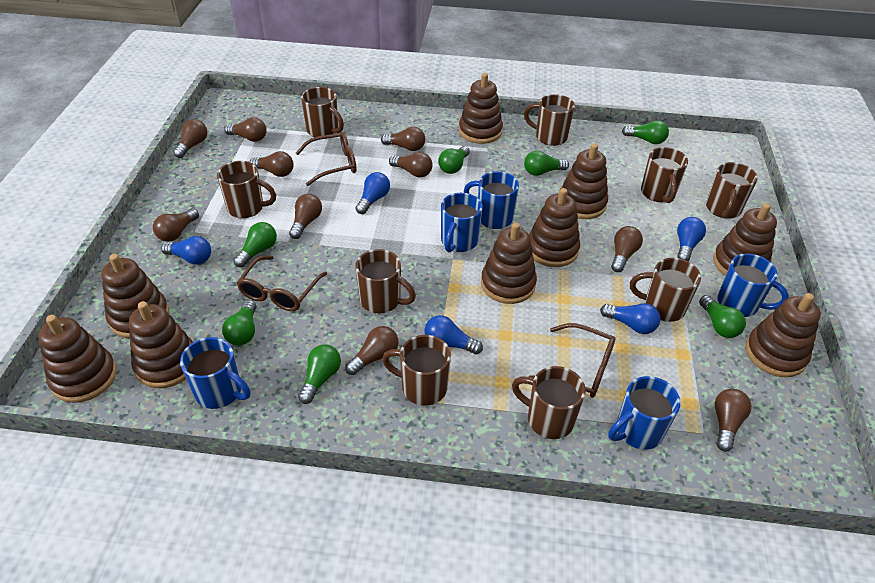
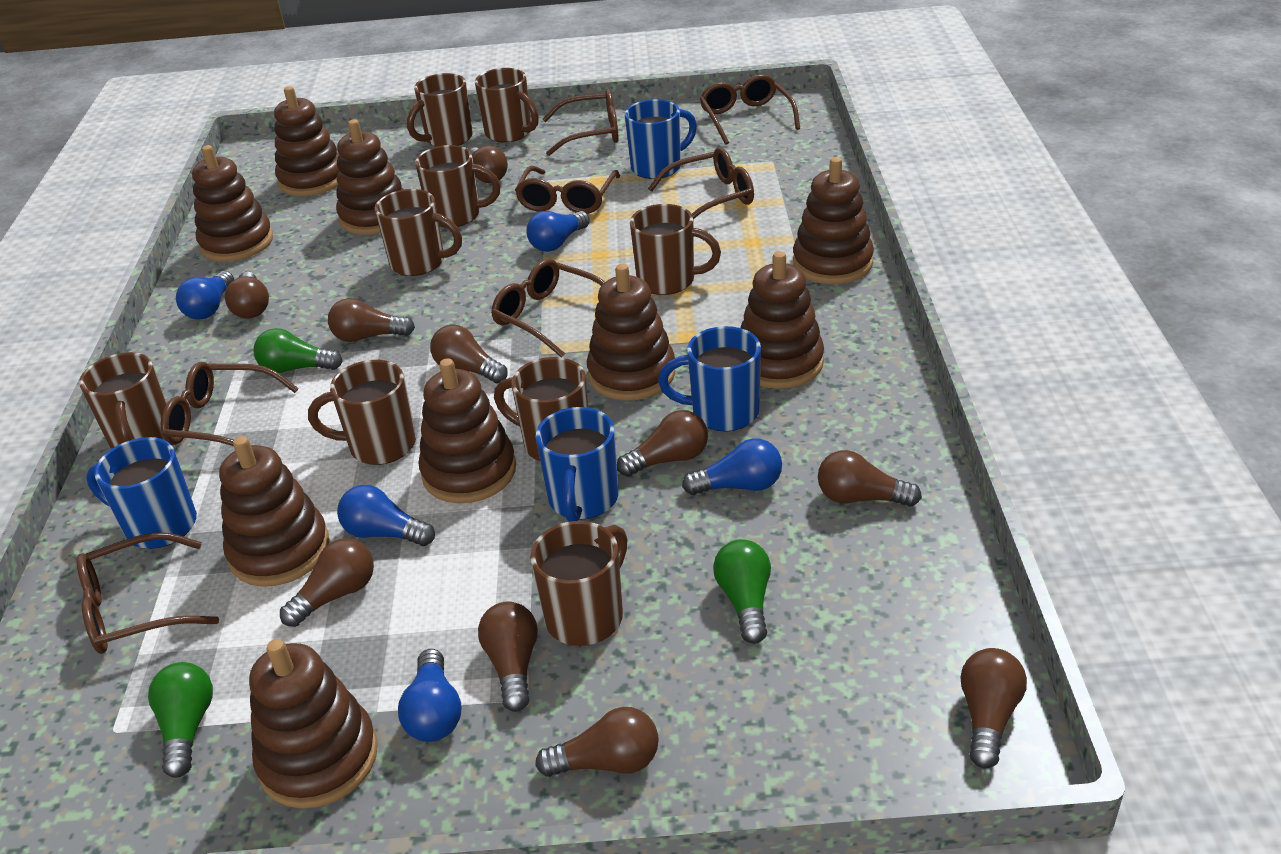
blue mug: [180,337,250,409] [441,193,483,252] [464,171,519,229] [608,376,680,450] [717,254,789,317] = 5 -> [86,437,197,549] [536,407,619,522] [625,99,697,179] [658,326,761,431] = 4
brown glasses: [237,256,327,311] [296,131,356,186] [528,323,616,398] = 3 -> [76,532,219,654] [161,362,299,447] [491,259,605,358] [515,166,620,214] [543,89,619,156] [648,147,754,219] [699,74,800,145] = 7
green light bulb: [222,300,256,346] [234,222,277,267] [298,344,341,404] [438,146,470,174] [524,151,569,176] [622,120,669,144] [699,295,746,338] = 7 -> [148,662,213,778] [253,328,343,373] [713,539,771,644] = 3

